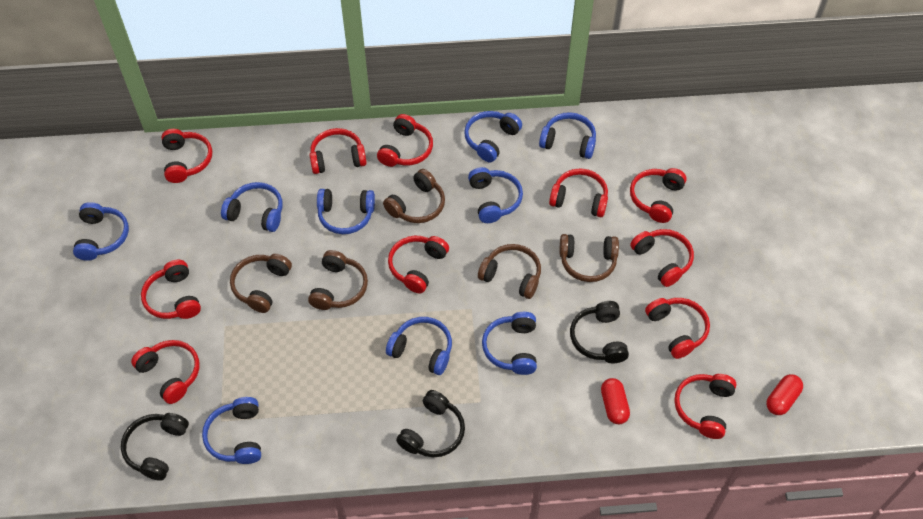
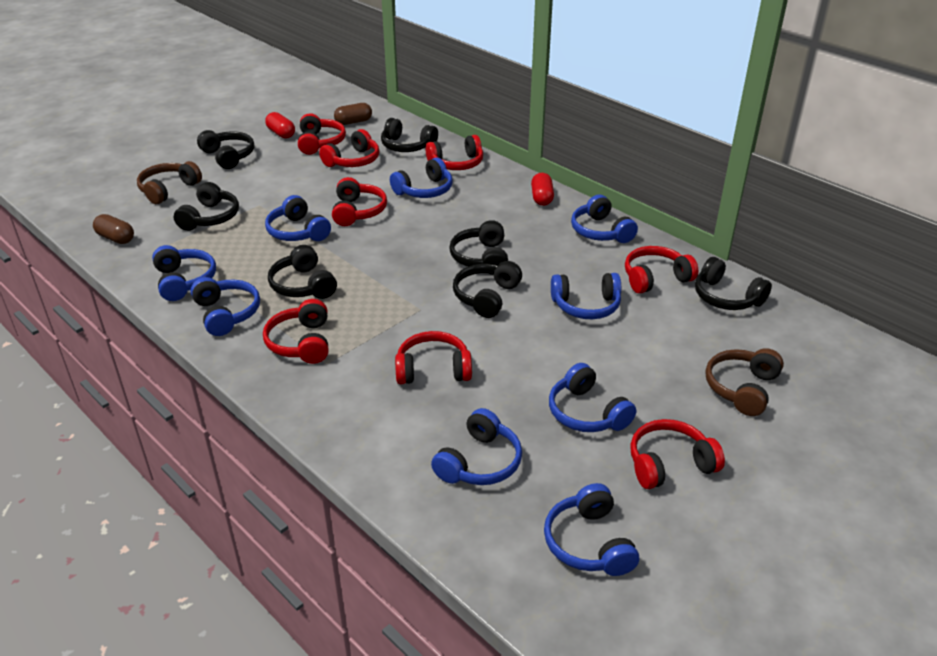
black headphones: [121,413,189,481] [396,390,465,457] [570,301,629,363] = 3 -> [174,182,239,231] [197,130,254,169] [268,245,337,299] [381,118,438,152] [449,220,508,275] [453,261,522,318] [695,257,772,310] = 7
brown capsule: none = 0 -> [93,214,134,244] [334,103,372,125] = 2
brown headphones: [230,254,292,313] [308,250,368,310] [383,169,445,223] [478,244,541,299] [559,234,619,282] = 5 -> [137,161,202,204] [705,348,784,416] = 2
red headphones: [131,340,199,404] [141,260,201,319] [162,129,212,183] [310,128,367,174] [377,114,433,167] [388,236,449,293] [549,168,608,217] [630,168,687,223] [630,229,694,287] [645,298,710,359] [674,374,737,439] = 11 -> [263,299,329,364] [298,113,346,155] [319,129,380,167] [332,177,387,226] [395,331,472,384] [426,135,483,170] [625,246,698,294] [630,419,725,489] = 8

